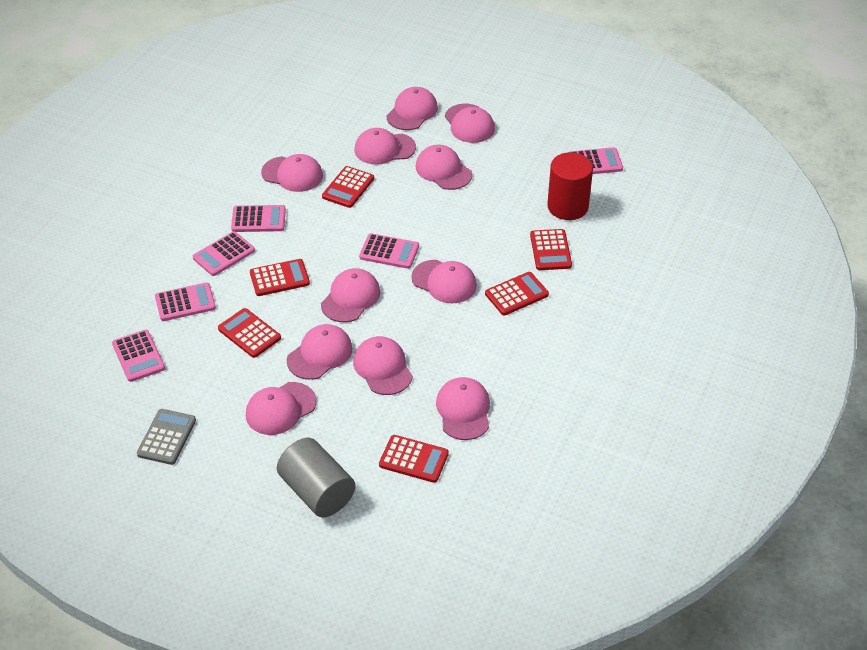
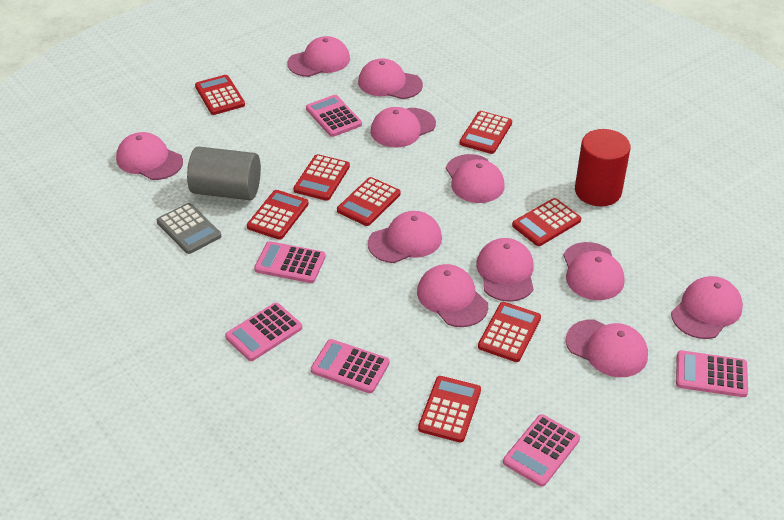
red calculator: [218,308,281,358] [250,259,310,296] [322,166,374,208] [379,435,449,483] [485,272,549,315] [530,229,572,270] = 6 -> [195,75,245,115] [247,190,309,240] [293,154,350,201] [337,177,401,226] [418,376,481,443] [460,111,512,154] [478,302,541,362] [512,198,581,246] = 8

